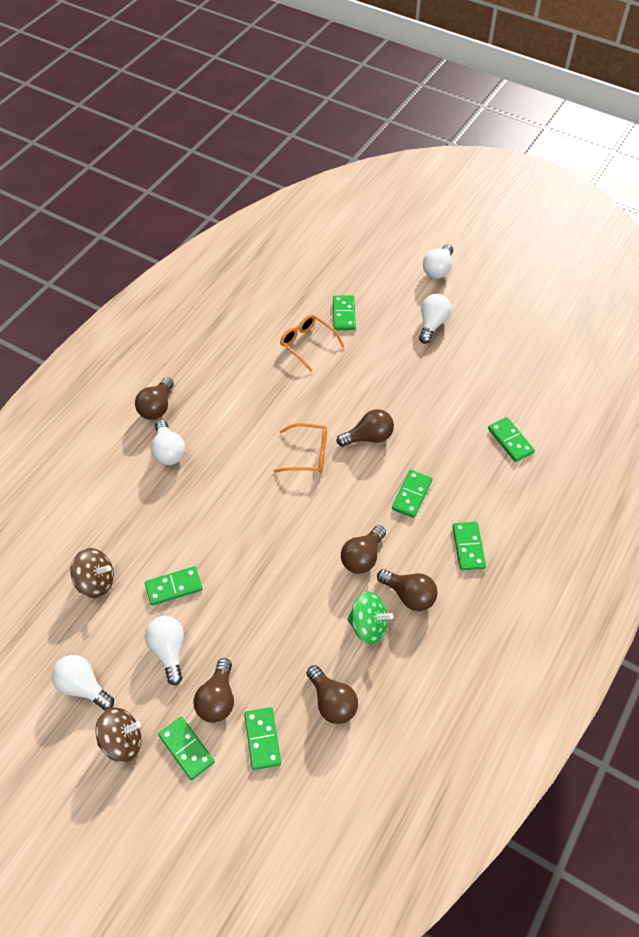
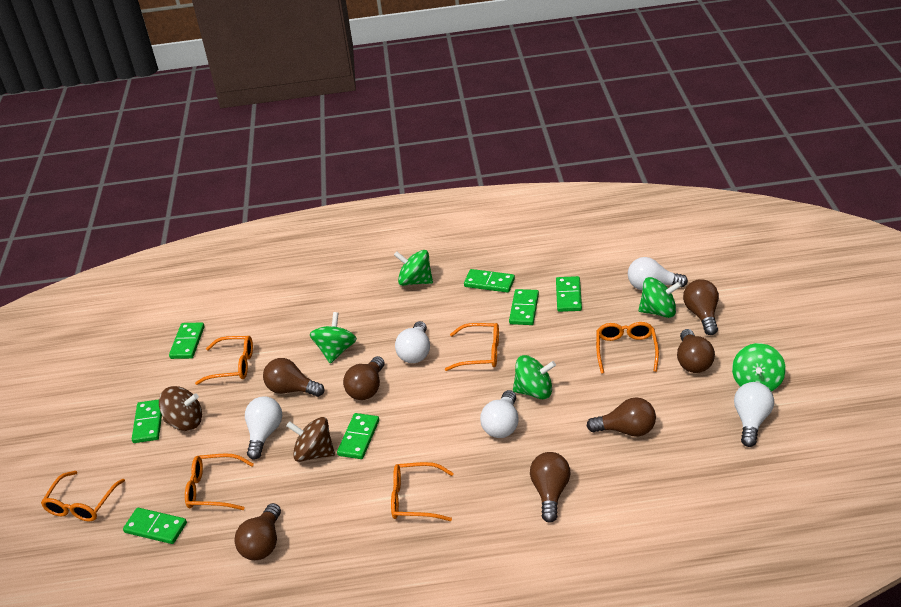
brown light bulb: [135,377,174,420] [193,658,234,723] [307,665,358,724] [337,409,394,447] [341,525,386,574] [377,569,438,611] = 6 -> [235,503,281,560] [263,358,324,397] [343,356,385,400] [530,452,570,523] [587,397,656,437] [677,329,715,373] [683,279,719,335] = 7
green spinning top: [347,592,393,644] = 1 -> [310,312,357,363] [394,250,433,286] [513,355,556,399] [638,277,681,318] [732,343,786,392] = 5
orange glasses: [274,423,327,473] [280,314,344,372] = 2 -> [41,471,125,522] [185,453,254,510] [195,336,253,385] [391,462,454,521] [445,323,499,371] [596,322,659,374] = 6

